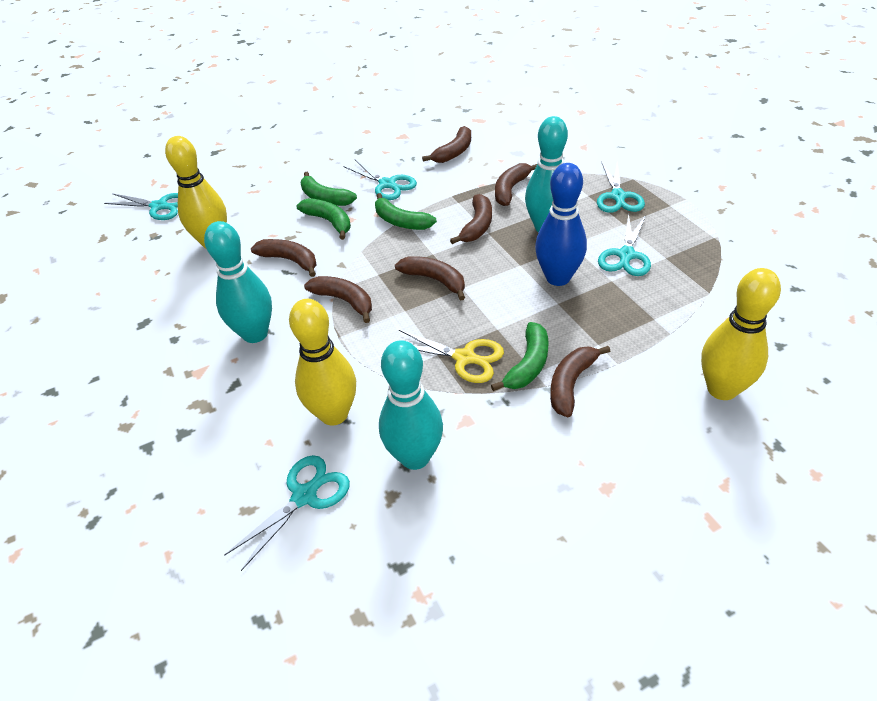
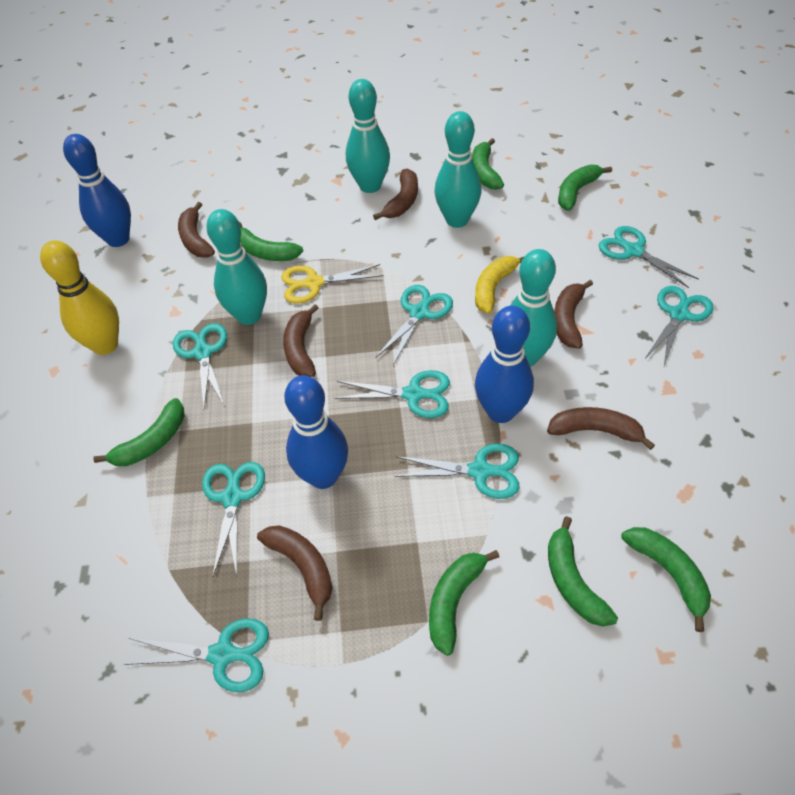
blue bowling pin: [535,163,587,286] = 1 -> [63,134,131,247] [284,375,348,489] [475,306,534,423] = 3
brown banana: [251,239,317,277] [304,276,372,323] [395,256,465,300] [422,126,471,163] [450,194,492,244] [495,163,537,206] [550,346,610,417] = 7 -> [178,202,215,258] [257,525,332,621] [283,304,319,377] [373,169,418,220] [547,407,655,450] [554,280,593,349] = 6
green banana: [297,198,351,240] [301,172,357,206] [375,193,437,230] [491,322,549,391] = 4 -> [93,398,184,466] [239,222,303,261] [429,550,499,656] [472,138,504,190] [548,516,618,627] [558,165,612,211] [621,527,711,632] = 7
turquoise bowling pin: [204,221,272,343] [379,340,443,470] [525,116,568,233] = 3 -> [206,209,267,325] [346,79,390,193] [435,111,482,228] [510,249,557,367] = 4
turquoise scissors: [104,193,178,220] [224,455,350,571] [343,159,417,200] [597,162,645,213] [598,214,651,276] = 5 -> [123,618,269,692] [173,323,227,408] [202,462,265,578] [334,370,450,418] [376,285,453,365] [395,444,519,499] [598,226,699,288] [645,286,713,366] = 8
yellow banana: none = 0 -> [475,256,525,314] = 1
yellow bowling pin: [165,136,227,249] [289,299,356,426] [701,268,781,400] = 3 -> [40,240,119,355] = 1

